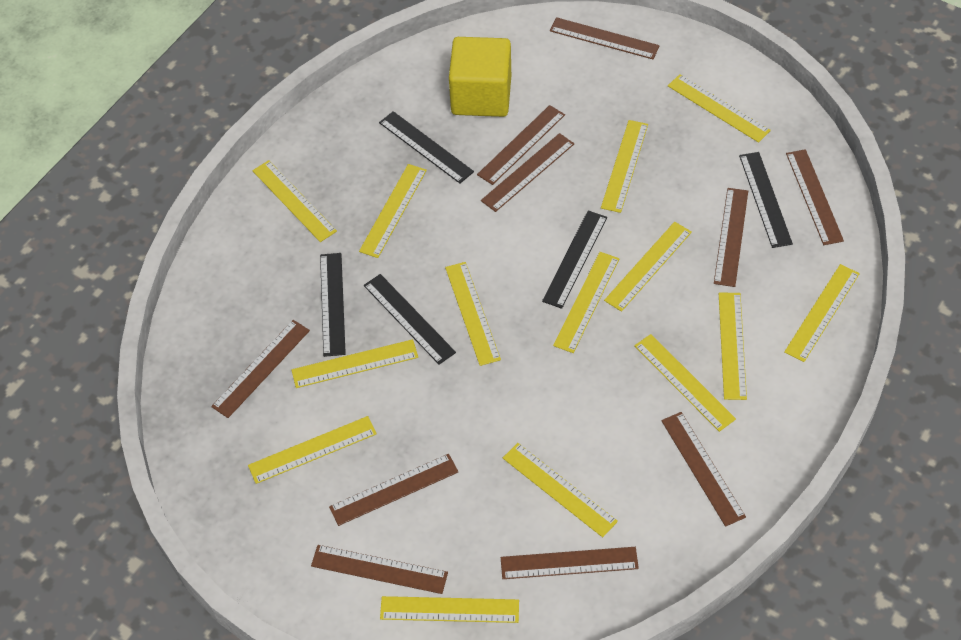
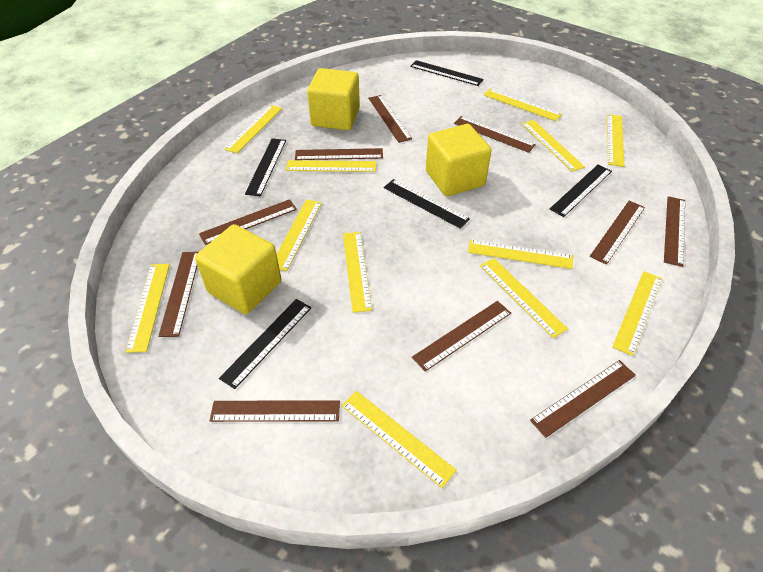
yellow cube: [449,37,511,117] = 1 -> [195,224,281,314] [307,68,360,130] [426,124,492,196] = 3
yellow ruler: [248,416,377,484] [252,160,337,242] [291,339,418,388] [359,164,427,258] [380,596,519,623] [445,262,501,366] [503,443,618,537] [553,252,619,353] [601,120,648,213] [604,222,692,312] [634,334,736,432] [668,74,771,143] [719,293,747,400] [784,264,860,362] = 14 -> [126,264,170,353] [224,105,282,154] [277,199,322,271] [286,160,376,172] [341,391,457,488] [343,232,372,313] [468,239,573,269] [480,258,568,338] [484,89,562,121] [522,120,585,172] [607,114,624,167] [612,271,662,356] = 12

